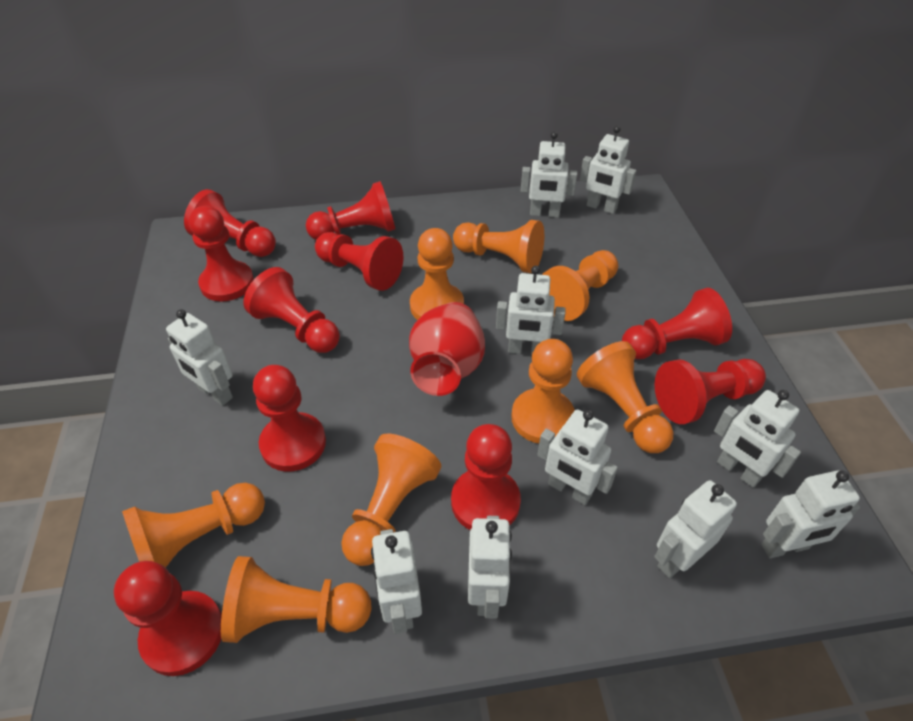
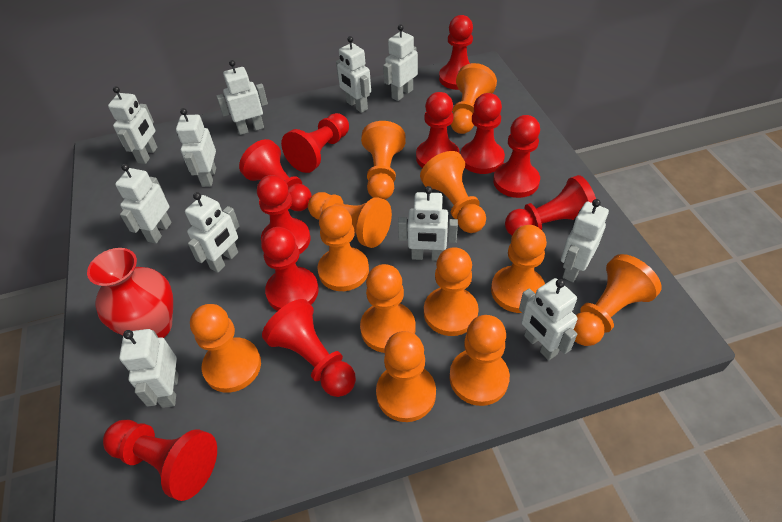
orange pawn: [122,483,265,568] [221,556,372,643] [341,434,442,566] [410,228,464,320] [453,220,544,273] [511,339,575,443] [542,250,618,321] [577,341,674,453] = 8 -> [190,304,261,393] [308,192,392,248] [318,205,369,291] [360,264,415,353] [361,121,406,200] [376,331,436,422] [420,151,486,233] [424,247,479,336] [449,315,510,406] [450,63,497,134] [491,225,547,313] [574,254,662,346] = 12
red pawn: [114,561,222,676] [184,189,276,257] [189,206,254,302] [243,267,340,353] [253,365,326,472] [306,181,395,240] [315,232,403,291] [451,424,521,530] [622,288,732,359] [655,359,766,424] = 10 -> [103,420,217,501] [239,139,312,211] [257,175,310,254] [261,227,319,311] [262,299,356,397] [281,113,349,173] [416,92,460,168] [439,15,473,90] [460,93,505,174] [493,115,540,198] [505,175,596,236] = 11
white robot: [166,309,233,406] [371,529,422,634] [468,516,512,619] [496,266,566,355] [521,132,577,218] [537,409,618,505] [580,126,636,214] [654,480,737,578] [714,390,801,488] [761,471,860,558] = 10 -> [108,86,157,164] [115,164,171,244] [119,329,179,408] [176,108,216,187] [185,192,240,273] [216,60,268,135] [336,36,371,113] [383,25,418,101] [398,186,458,261] [519,278,578,360] [561,199,609,282] = 11

